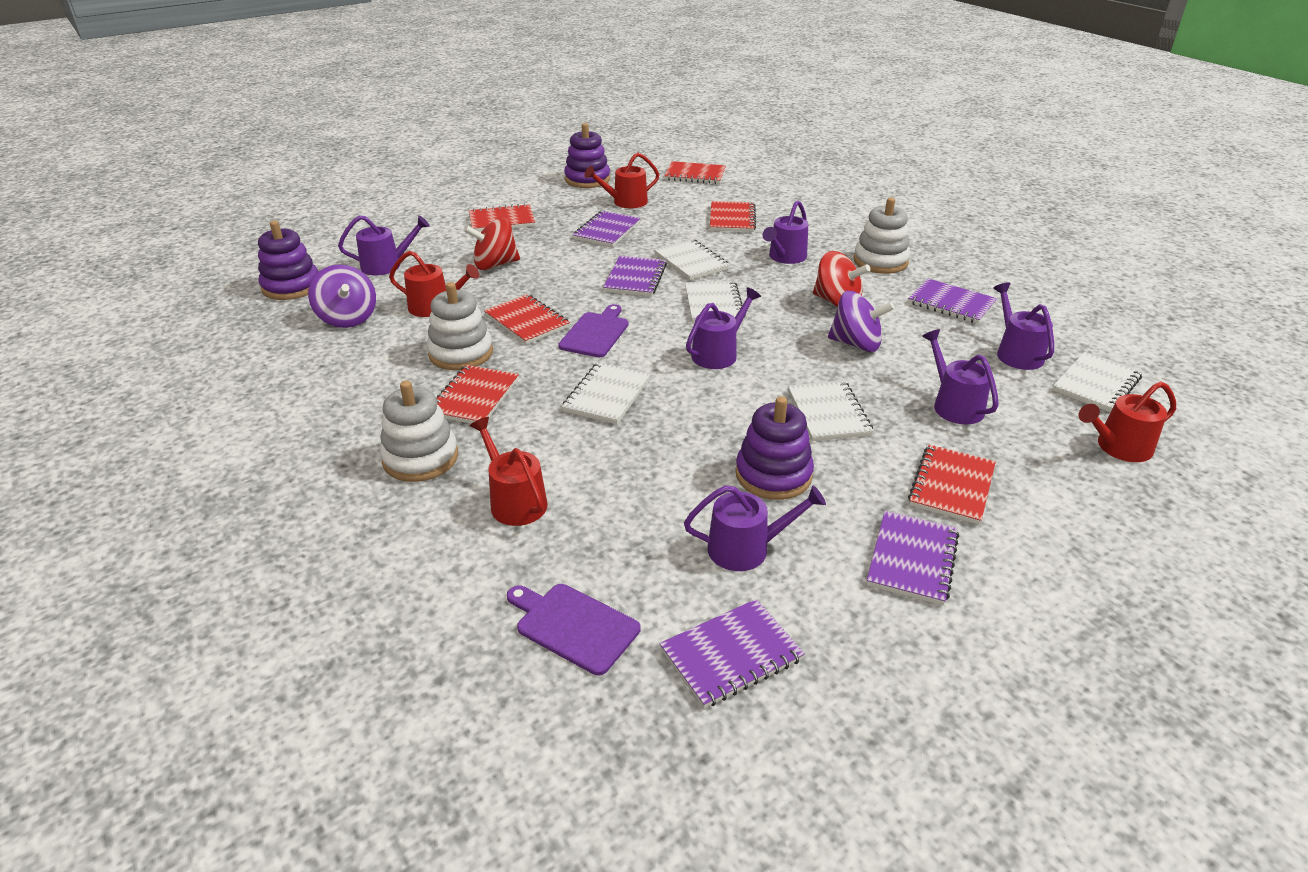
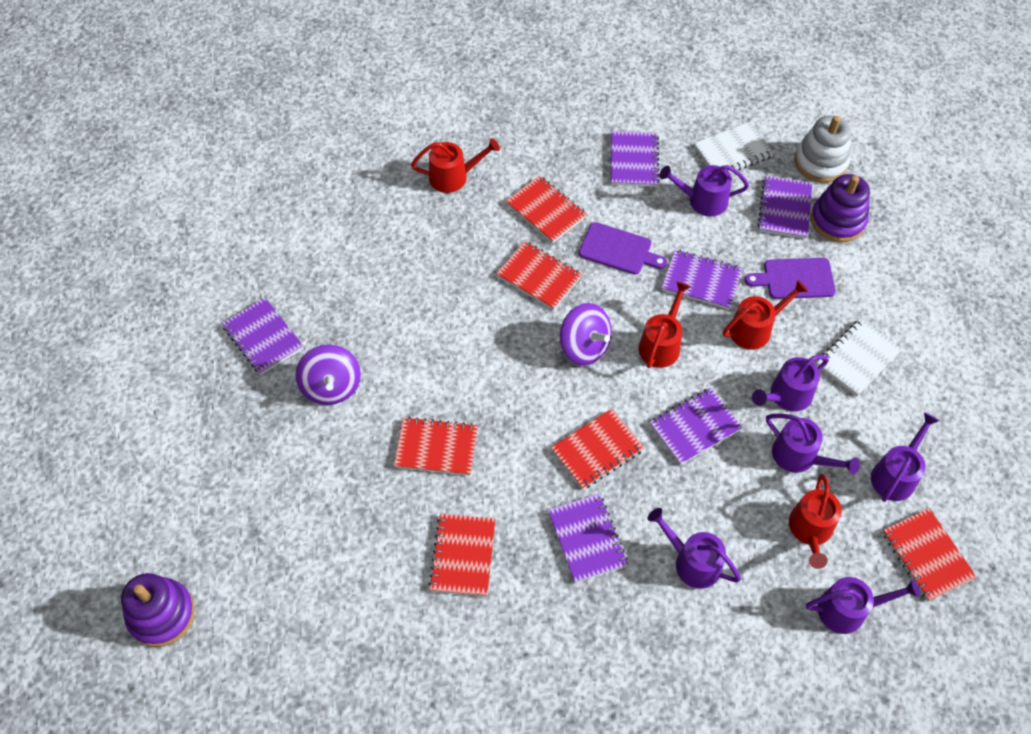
purple notebook: [573,211,641,247] [603,256,667,296] [660,599,805,708] [867,511,959,605] [908,279,997,324] = 5 -> [222,298,303,375] [548,493,628,583] [611,131,660,187] [650,388,742,465] [661,249,742,309] [758,176,812,239] = 6
purple stacking toy: [258,221,318,300] [564,123,610,188] [735,396,814,500] = 3 -> [121,573,195,647] [811,174,870,243] = 2
red spinning top: [464,217,520,270] [813,251,870,307] = 2 -> none = 0
white notebook: [562,362,651,424] [654,239,730,280] [685,281,746,323] [788,381,873,441] [1053,352,1142,412] = 5 -> [694,122,774,173] [816,318,902,396] = 2
white stacking toy: [380,381,458,482] [427,282,493,370] [853,198,910,274] = 3 -> [794,116,851,183] = 1

